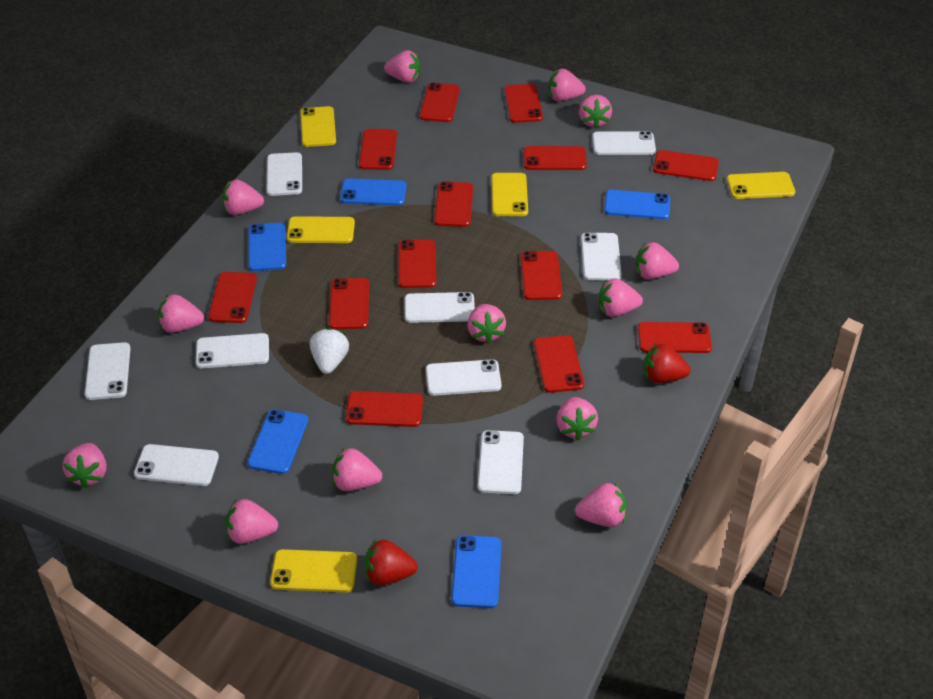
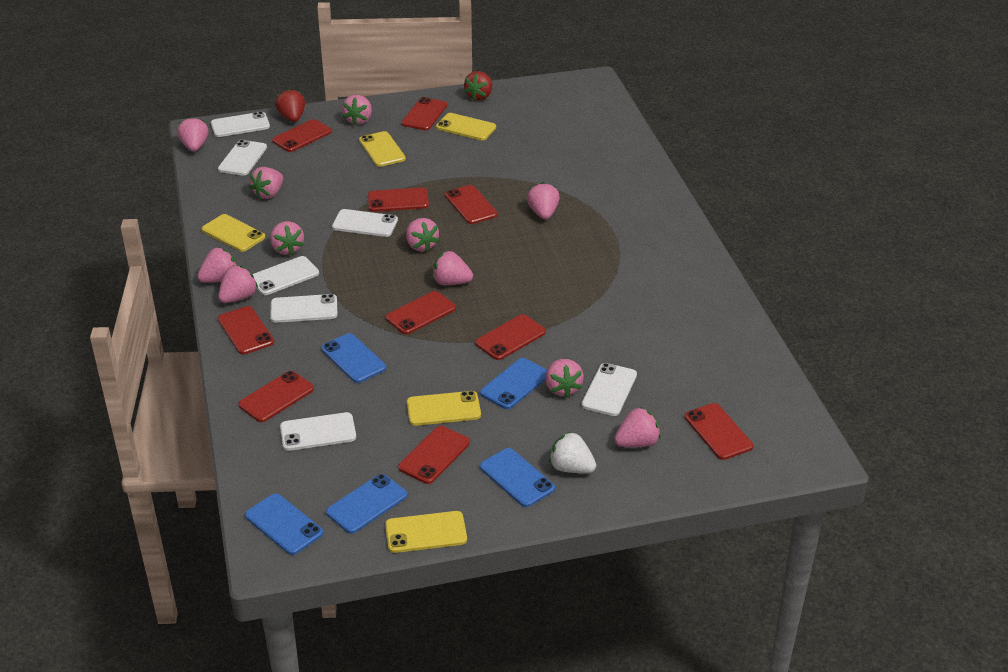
pink strawberry: [62,443,107,488] [158,294,204,333] [222,179,264,215] [225,499,278,544] [332,448,382,491] [384,50,421,83] [467,304,506,344] [548,69,586,101] [556,397,598,440] [575,483,627,527] [579,95,612,129] [599,279,643,317] [636,242,679,279] = 13 -> [177,117,208,151] [197,247,237,283] [218,266,258,303] [249,167,283,199] [270,221,304,256] [342,95,372,125] [406,218,440,252] [433,251,473,285] [527,182,560,219] [545,359,584,398] [614,407,661,447] = 11
red phone: [208,272,257,323] [329,278,369,329] [346,391,423,427] [359,129,397,170] [398,240,436,288] [420,83,460,122] [434,182,473,227] [504,84,543,123] [521,251,562,300] [523,146,587,170] [534,335,584,393] [638,322,712,353] [653,150,719,181] = 13 -> [218,306,274,355] [238,371,314,422] [272,119,332,152] [368,188,429,212] [386,291,456,334] [398,426,470,484] [401,97,447,130] [445,185,498,224] [475,314,546,360] [684,403,753,460] = 10
white phone: [85,342,131,400] [134,444,219,486] [196,333,269,368] [267,152,302,196] [405,292,475,323] [426,359,502,396] [478,430,524,494] [581,233,622,280] [592,131,656,155] = 9 -> [211,111,270,137] [218,140,267,176] [252,256,319,295] [270,294,337,323] [280,412,356,451] [332,209,398,237] [581,363,637,416] = 7

